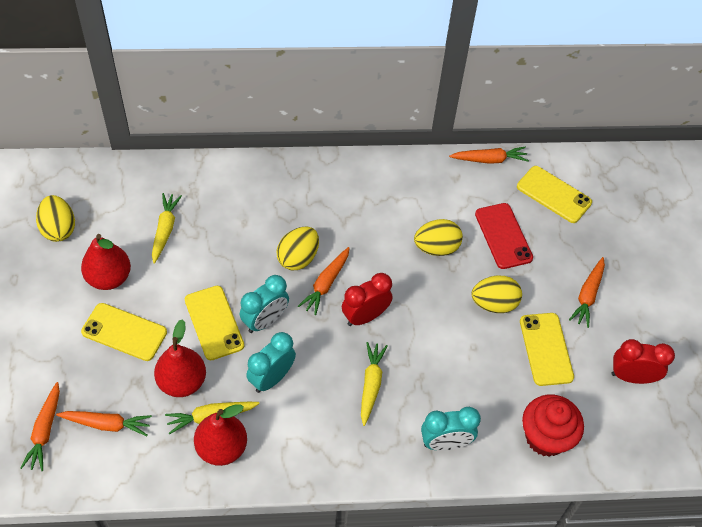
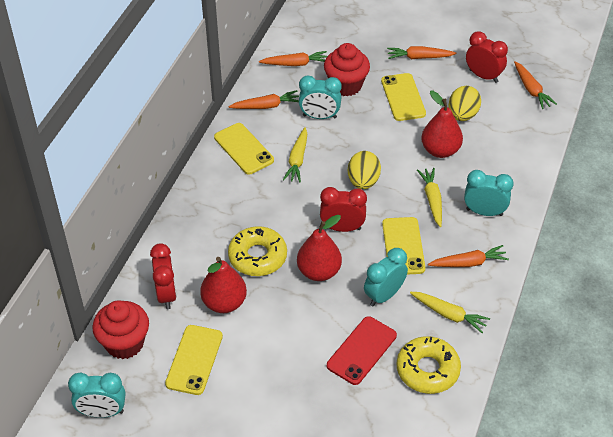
red clock: [342,273,392,326] [611,339,675,384] = 2 -> [150,243,177,309] [320,187,367,232] [466,31,508,83] = 3
red cupcake: [522,394,584,457] = 1 -> [92,300,149,359] [324,43,370,96] = 2
turquoise clock: [240,275,289,333] [246,332,296,393] [421,407,481,451] = 3 -> [68,373,126,418] [299,75,342,119] [364,248,408,306] [464,170,514,216] = 4
yellow donut: none = 0 -> [228,226,287,276] [397,336,461,394] = 2
yellow egg: [36,195,75,242] [276,227,319,270] [414,219,463,256] [472,276,522,313] = 4 -> [348,151,381,189] [449,86,481,121] = 2

